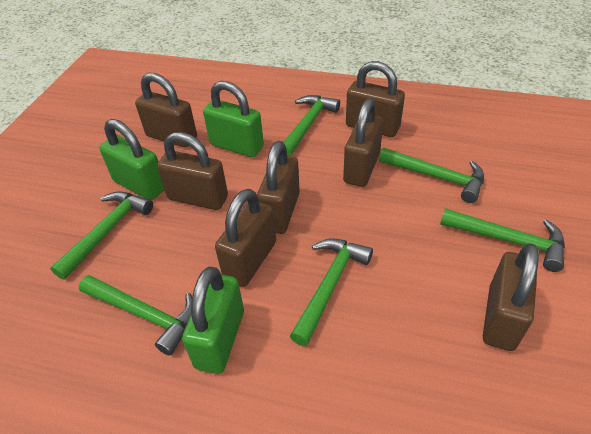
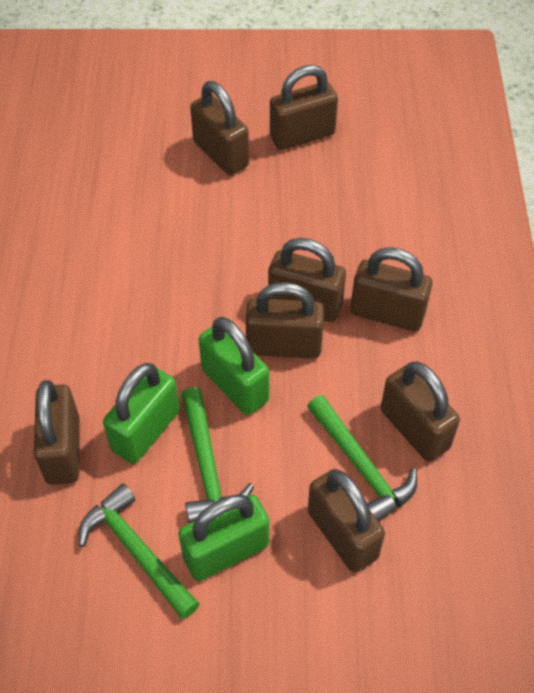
brown padlock: [135,73,197,148] [157,132,228,210] [215,189,276,287] [257,141,300,234] [343,99,383,187] [346,61,405,137] [483,243,539,351] = 7 -> [34,380,80,485] [190,81,249,175] [245,282,324,359] [268,238,346,322] [270,65,338,150] [308,469,385,573] [351,247,433,331] [381,361,460,462] = 8
green hammer: [50,191,153,280] [79,275,192,356] [283,95,340,156] [290,238,373,346] [379,148,484,203] [440,208,565,272] = 6 -> [79,484,200,619] [181,387,254,523] [307,395,417,521] = 3

